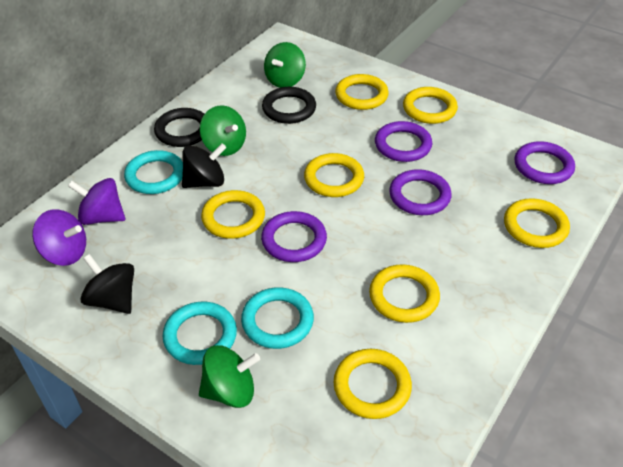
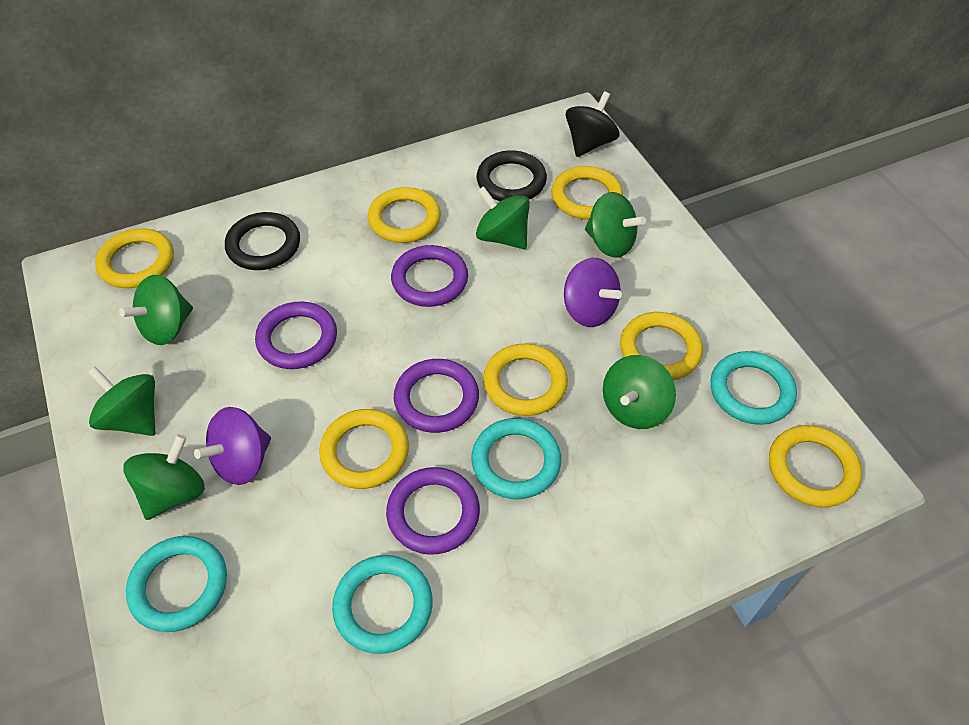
black spinning top: [80,254,134,314] [182,143,226,188] = 2 -> [566,91,620,157] = 1
green spinning top: [199,345,260,408] [200,105,246,156] [264,42,306,88] = 3 -> [88,366,155,436] [119,275,193,345] [124,434,205,520] [476,186,530,249] [585,192,646,258] [603,355,676,429] = 6
turquoise ring: [124,150,183,194] [163,302,237,365] [241,287,314,349] = 3 -> [126,536,227,632] [332,555,432,654] [471,418,561,499] [710,351,797,425] = 4

